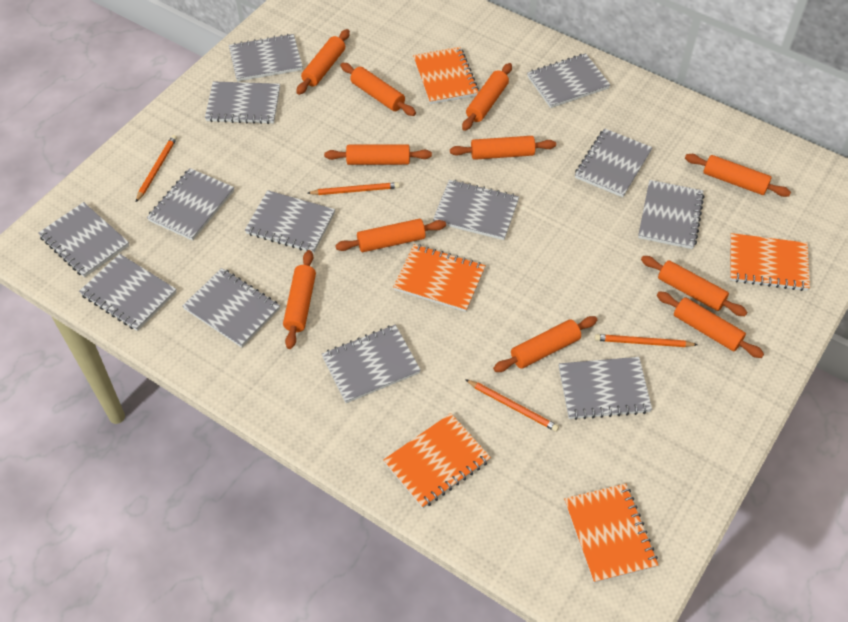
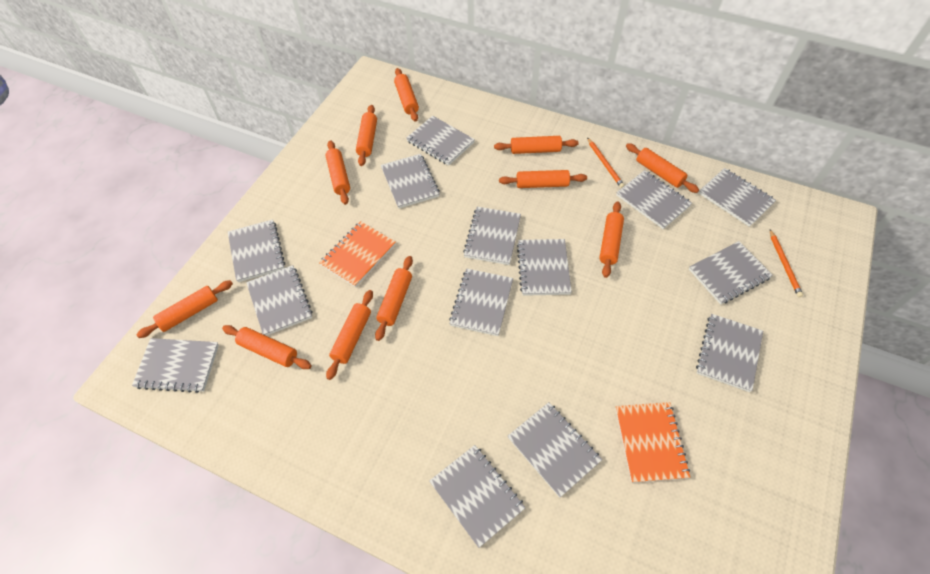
grey notebook: [38,202,129,278] [79,254,177,331] [147,168,234,241] [182,268,280,348] [205,81,280,124] [229,34,303,82] [245,190,335,253] [322,325,421,403] [433,180,519,240] [527,53,610,108] [559,357,652,420] [575,128,653,197] [638,180,704,249] = 13 -> [132,338,219,393] [228,219,285,282] [246,265,313,336] [381,154,440,209] [406,116,475,166] [429,445,526,548] [449,269,513,336] [463,207,521,265] [508,402,602,498] [517,239,572,296] [616,170,692,229] [689,241,773,305] [696,314,763,392] [699,168,776,227] = 14
orange notebook: [384,413,491,508] [393,244,486,312] [413,47,479,104] [564,483,658,583] [730,233,810,291] = 5 -> [319,221,396,287] [615,402,690,483] = 2
orange pencil: [136,135,177,202] [308,182,400,195] [465,379,559,432] [595,334,698,347] = 4 -> [587,138,625,188] [770,230,803,297] = 2

